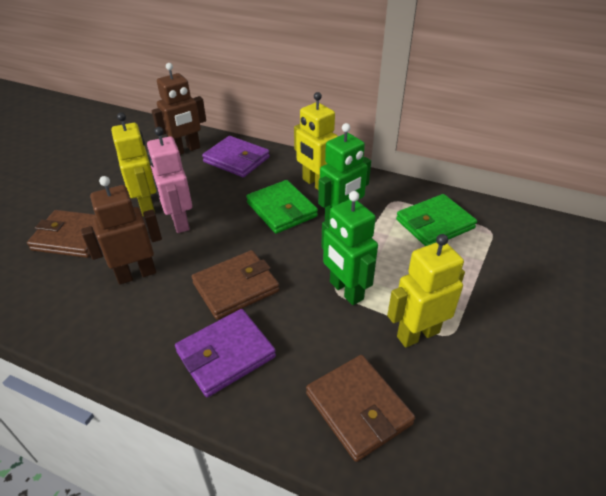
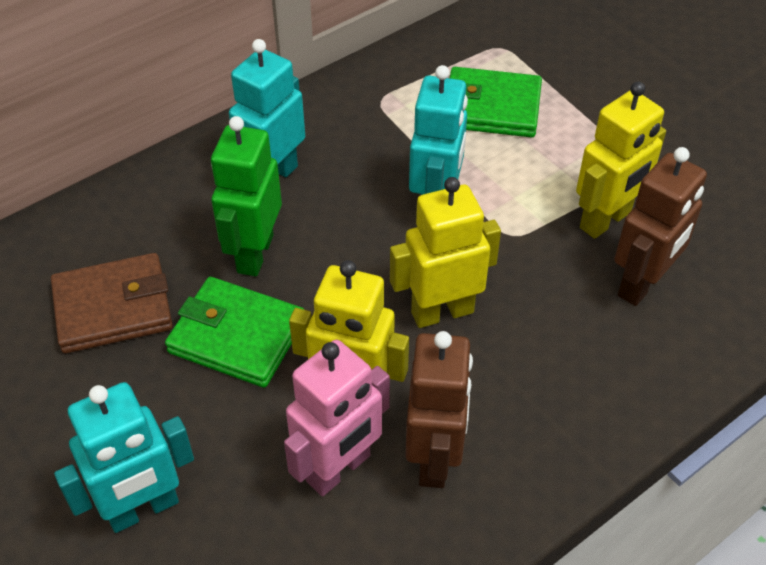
brown wallet: [27,210,96,258] [192,250,280,320] [306,355,415,462] = 3 -> [51,253,173,353] = 1
green robot: [318,123,371,221] [321,191,378,305] = 2 -> [211,116,282,277] = 1
purple wallet: [175,309,276,397] [202,136,270,177] = 2 -> none = 0
turquoise robot: none = 0 -> [54,382,194,533] [229,39,305,177] [409,65,468,195] = 3

